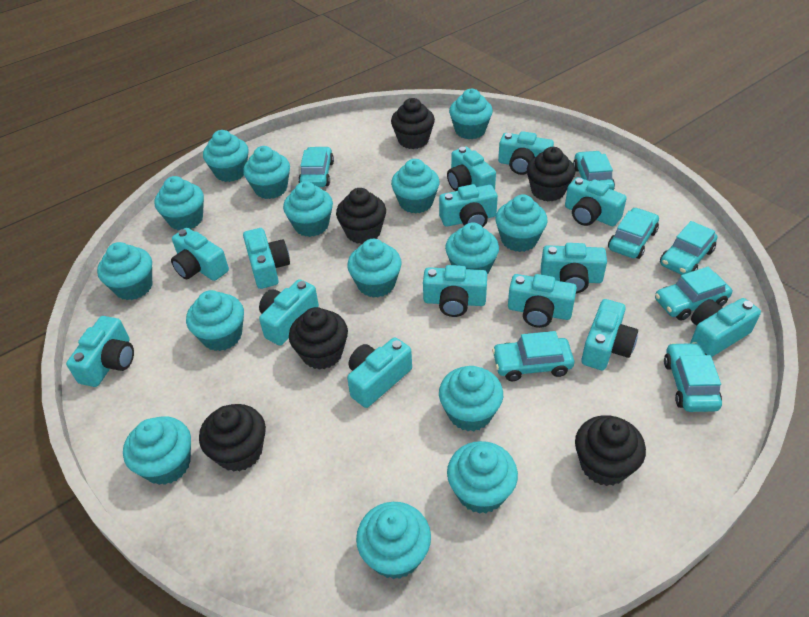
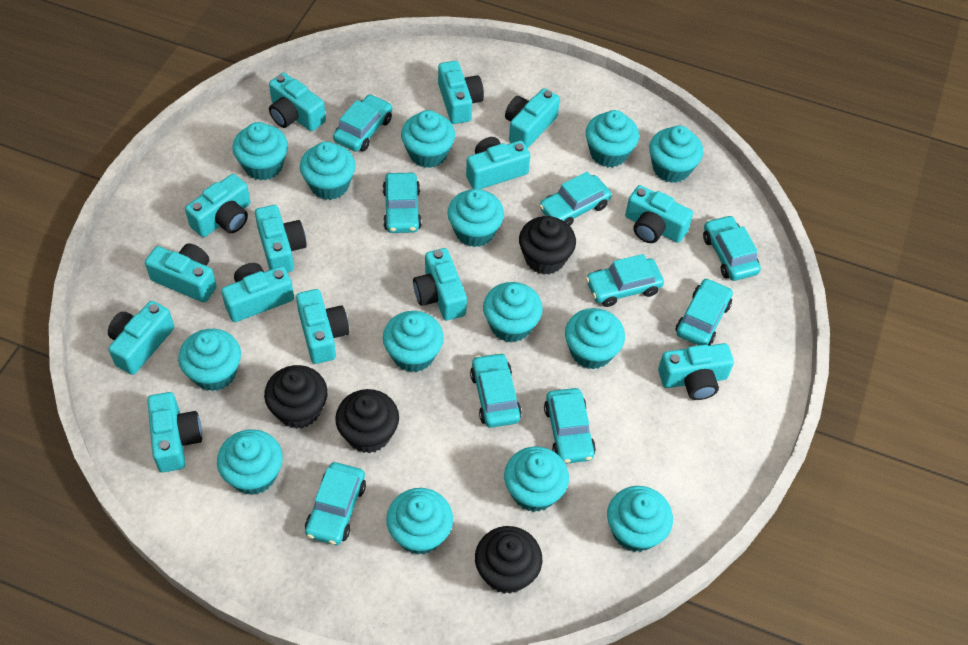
black cupcake: [199,404,266,472] [289,307,348,370] [336,188,386,244] [391,98,435,149] [527,147,575,202] [575,415,646,486] = 6 -> [264,365,328,429] [335,389,399,453] [475,526,542,594] [519,216,576,275] = 4
turquoise car: [298,147,334,187] [492,331,574,381] [573,151,615,190] [608,208,659,259] [655,266,732,321] [660,221,717,275] [664,342,722,412] = 7 -> [305,462,366,545] [333,94,392,152] [383,173,422,233] [470,352,522,428] [539,172,611,226] [544,388,596,464] [586,254,664,307] [676,278,733,345] [703,215,761,281] = 9
turquoise cupcake: [97,242,152,300] [123,416,191,485] [154,176,204,230] [186,290,244,351] [203,130,249,182] [243,146,290,199] [283,181,333,237] [347,239,402,298] [356,502,431,579] [391,159,440,214] [439,366,503,431] [445,222,499,274] [447,441,518,514] [449,89,493,139] [495,194,548,252] = 15 -> [178,329,241,391] [217,429,283,495] [233,122,288,181] [300,142,355,200] [383,311,444,372] [386,488,453,555] [401,110,455,168] [447,189,504,247] [483,282,543,343] [504,447,569,512] [565,308,625,370] [586,110,639,167] [607,486,673,552] [649,125,703,183] = 14

